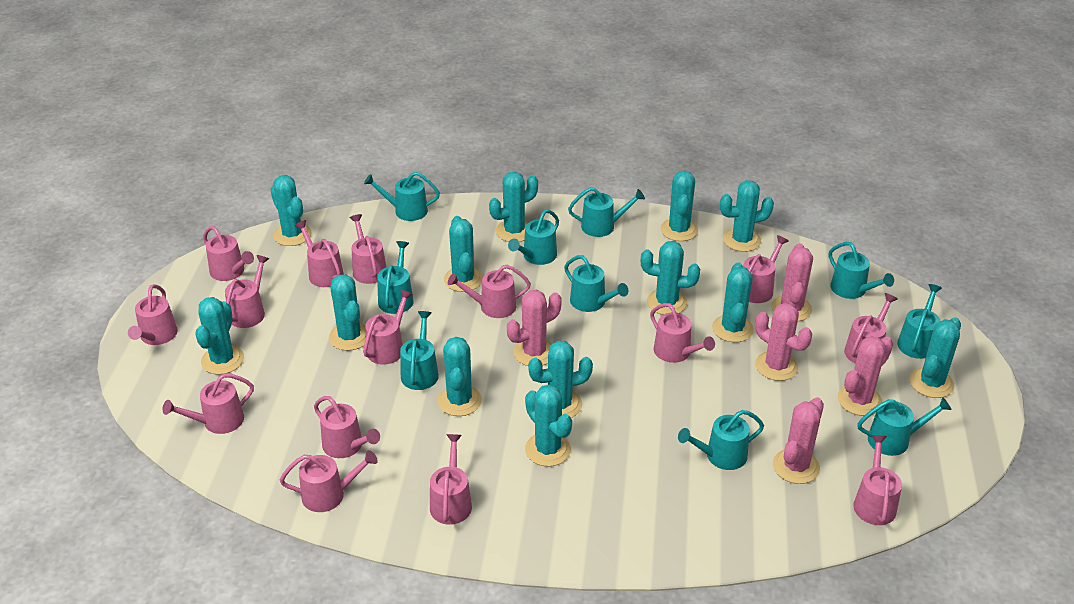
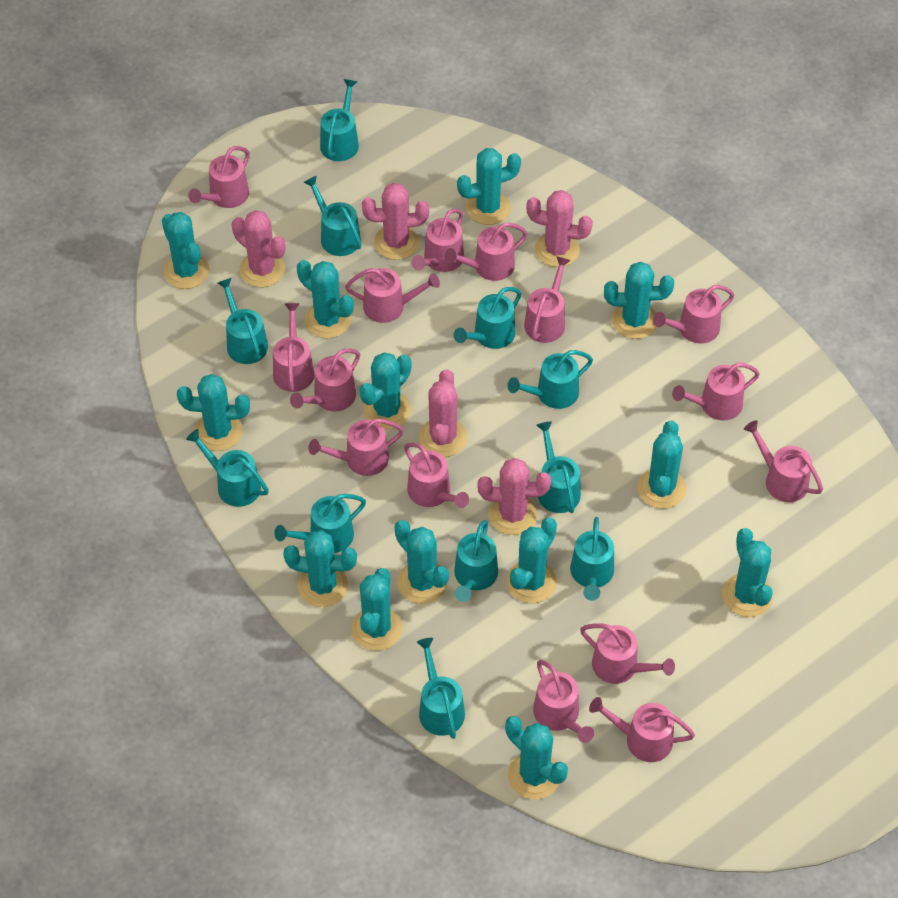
turquoise watering can: [364,172,440,221] [377,241,414,314] [400,311,439,390] [508,210,559,265] [564,255,628,312] [568,187,645,237] [678,410,764,470] [829,242,894,299] [858,397,952,456] [897,284,942,359] = 10 -> [186,429,269,507] [218,278,268,364] [274,494,366,553] [303,176,362,256] [320,79,359,161] [417,638,465,739] [454,287,522,349] [454,520,498,602] [507,350,593,409] [537,421,581,513] [570,517,614,601] = 11

